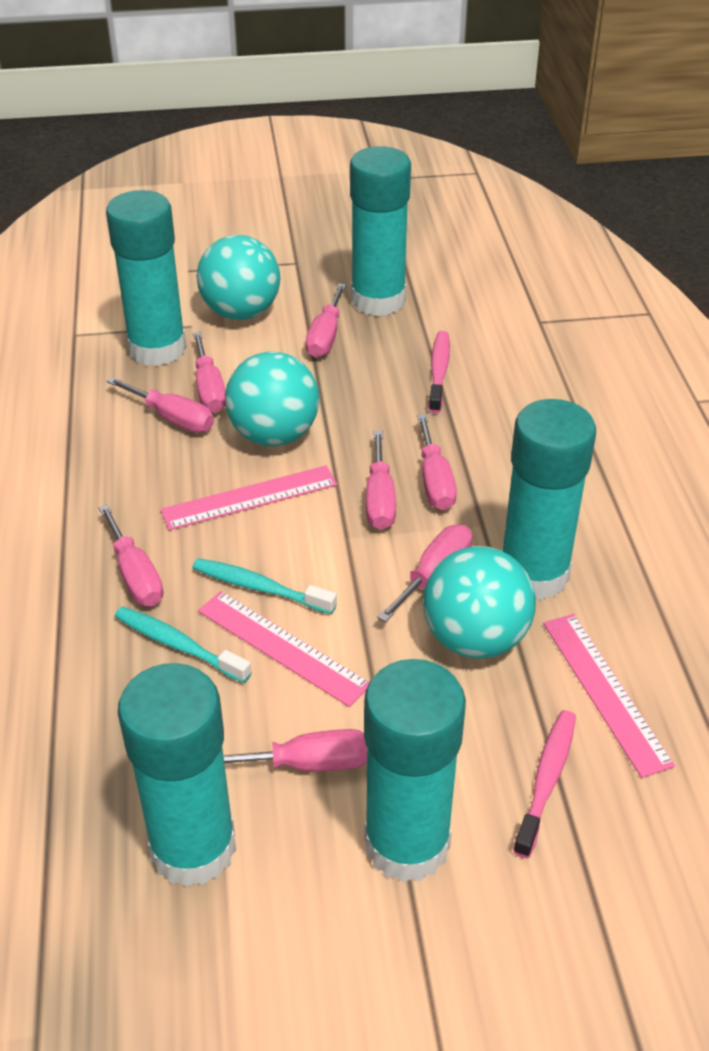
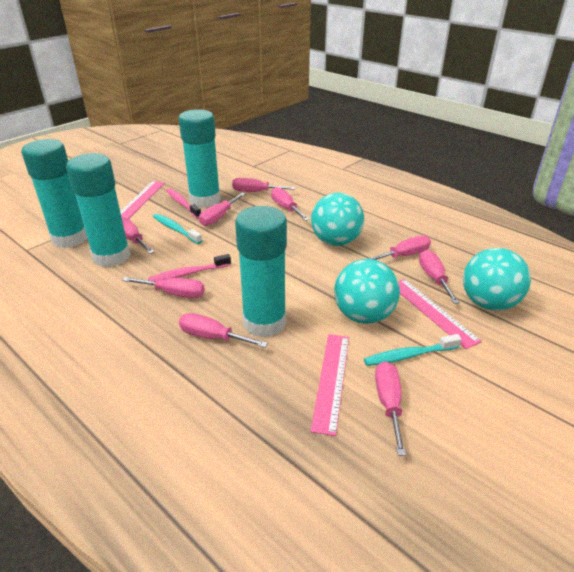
pink screwdriver: [99,504,163,606] [107,377,214,433] [193,332,226,413] [223,729,367,771] [306,283,346,357] [366,430,396,530] [377,525,473,622] [417,414,457,510] = 8 -> [122,217,154,254] [122,277,205,298] [179,313,268,348] [199,193,245,226] [232,178,295,192] [271,187,310,221] [367,235,431,260] [375,361,406,456] [419,250,460,304] = 9
turquoise glue stick: [106,190,187,366] [118,663,236,887] [350,146,411,316] [364,659,466,883] [501,399,596,600] = 5 -> [21,139,87,248] [66,153,130,267] [179,109,221,207] [235,206,287,337] = 4

